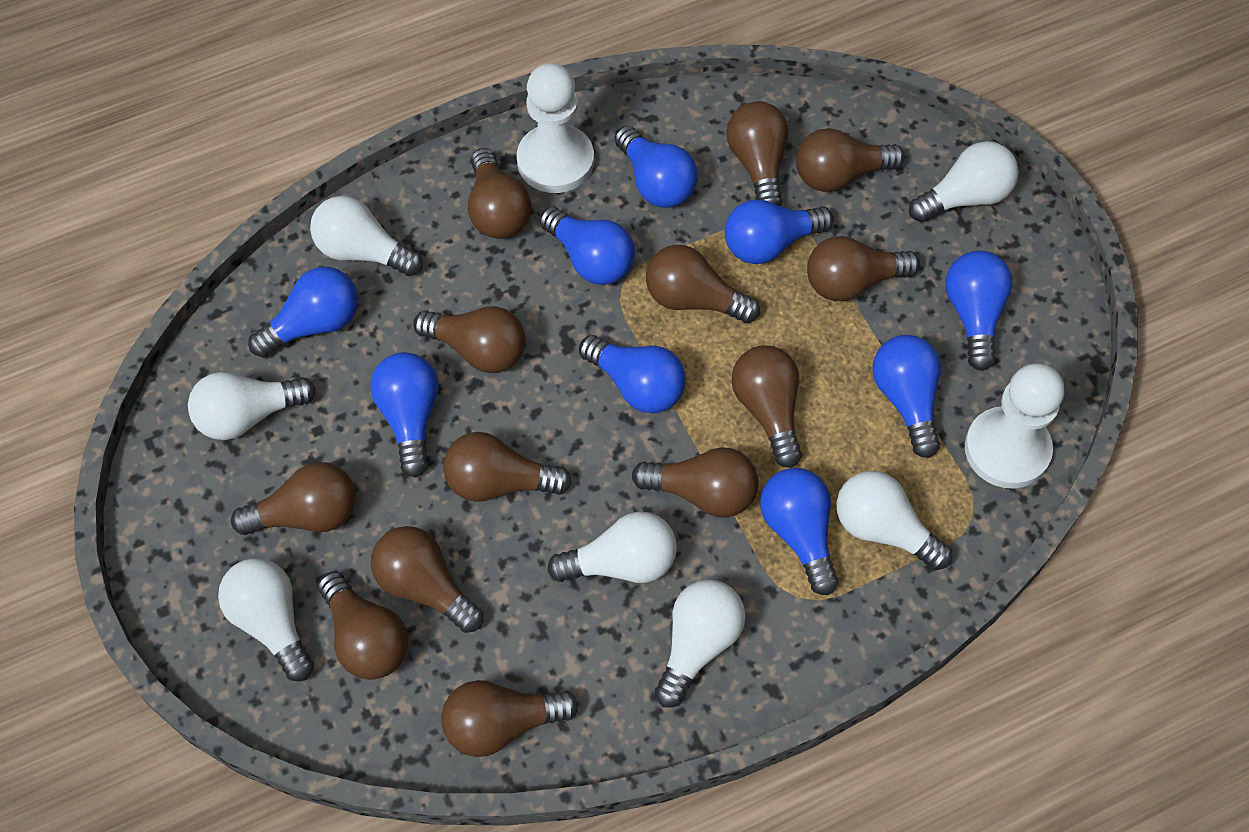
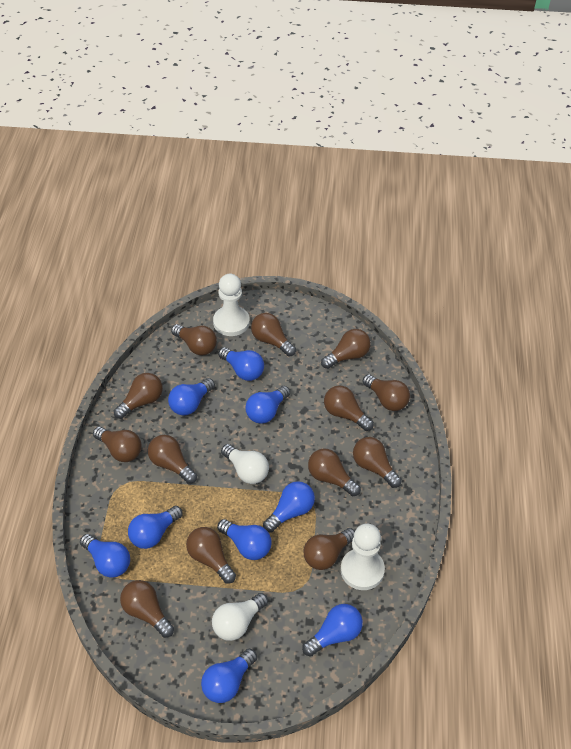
white light bulb: [188,372,316,440] [218,558,314,681] [310,196,423,276] [547,511,677,583] [654,580,746,708] [837,471,952,570] [909,141,1019,222] = 7 -> [212,593,268,641] [221,444,269,484] = 2

